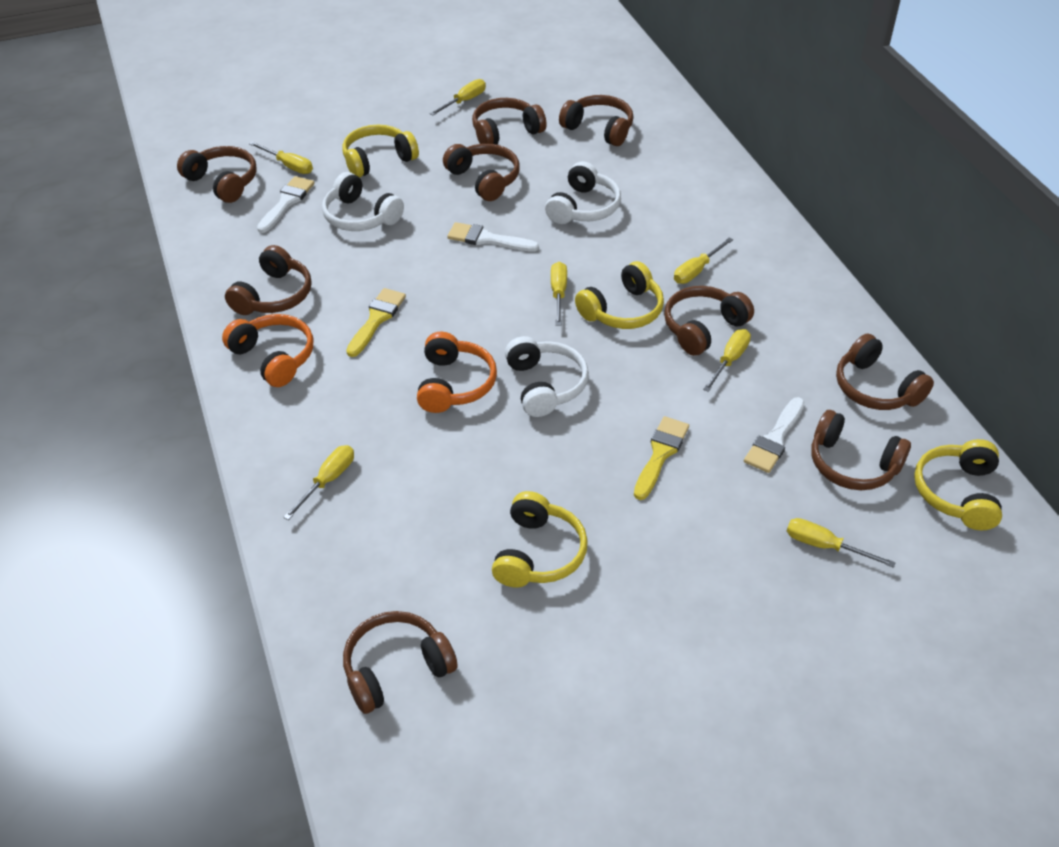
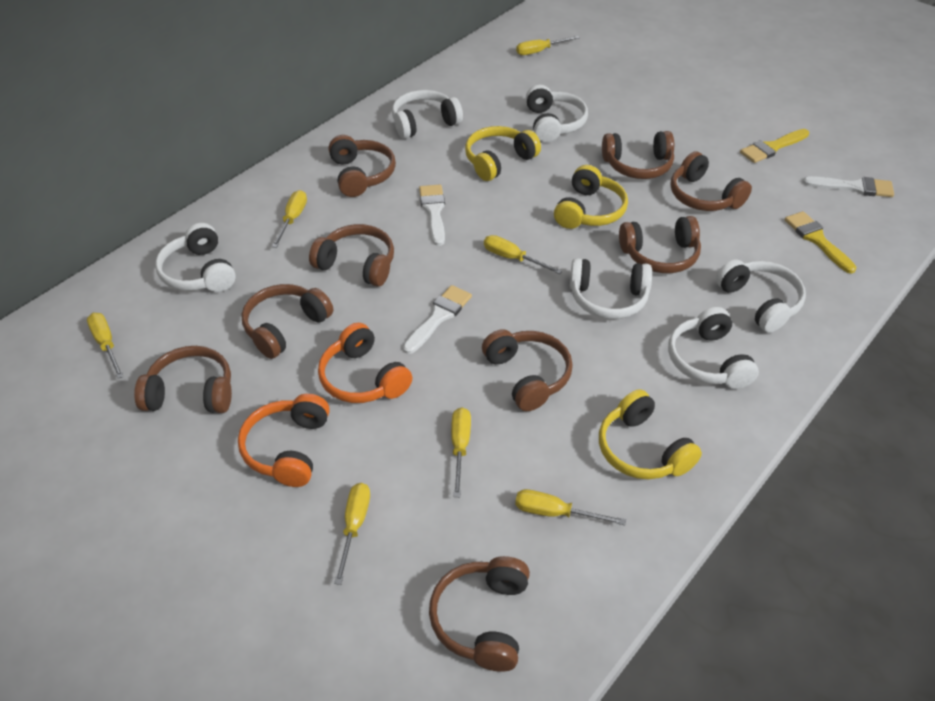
white headphones: [322,172,404,231] [505,336,589,417] [545,161,621,224] = 3 -> [155,223,236,292] [392,90,463,139] [526,85,588,142] [570,258,652,319] [668,307,759,389] [716,259,806,333] = 6
yellow headphones: [342,125,419,178] [492,491,588,588] [575,261,664,329] [914,439,1002,530] = 4 -> [465,126,541,181] [554,165,628,229] [599,389,702,479] = 3

